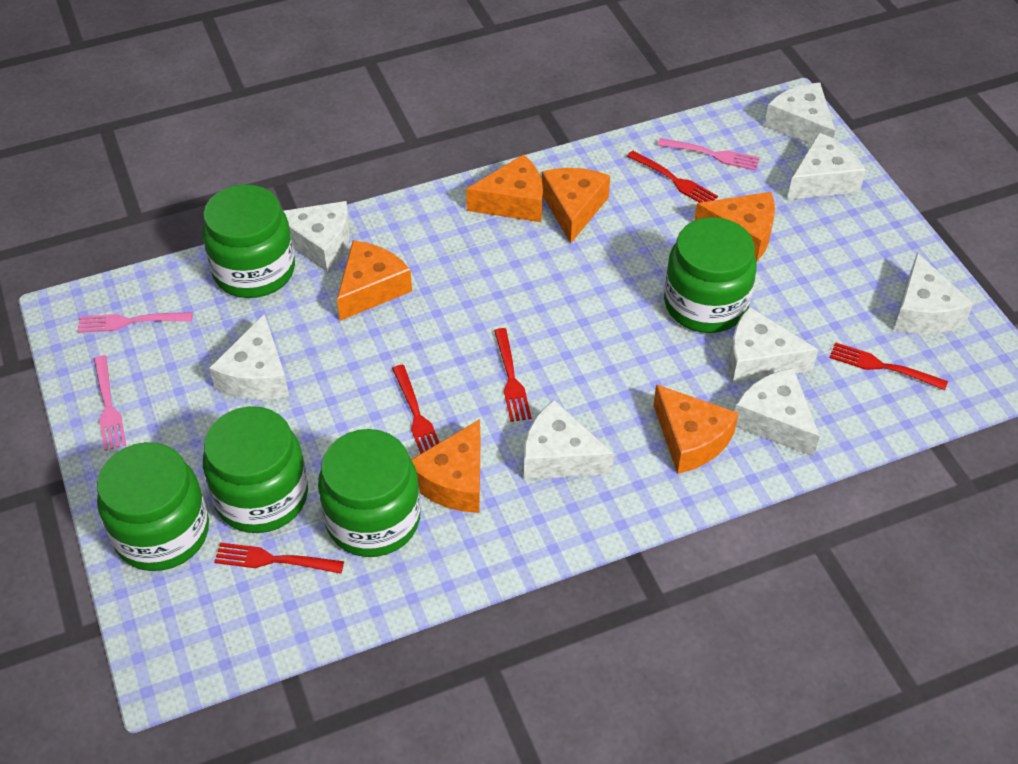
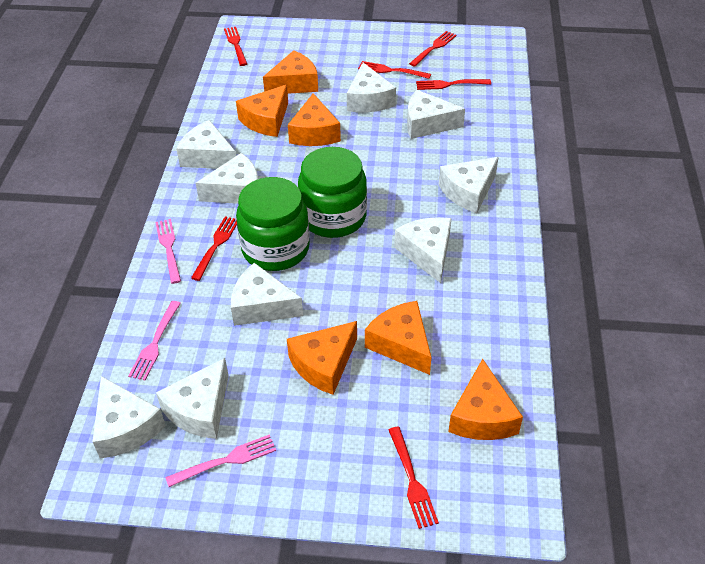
green jar: [97,442,209,571] [202,184,295,298] [203,406,308,533] [318,429,421,557] [664,217,757,333] = 5 -> [236,177,310,271] [298,147,367,238] = 2
red fork: [214,543,344,574] [392,365,439,454] [494,328,532,422] [627,151,718,203] [829,342,948,390] = 5 -> [191,216,237,281] [224,27,247,66] [358,61,431,79] [388,426,439,529] [409,31,457,67] [416,79,491,90] = 6
white cheese: [209,314,289,400] [284,201,350,272] [524,400,614,480] [729,307,818,384] [735,368,820,457] [764,83,835,145] [787,133,866,200] [894,253,974,334] = 8 -> [92,376,166,459] [156,358,229,439] [176,120,236,169] [196,153,258,204] [231,263,303,326] [347,62,396,112] [394,217,451,283] [407,90,465,139] [438,157,499,213] = 9

